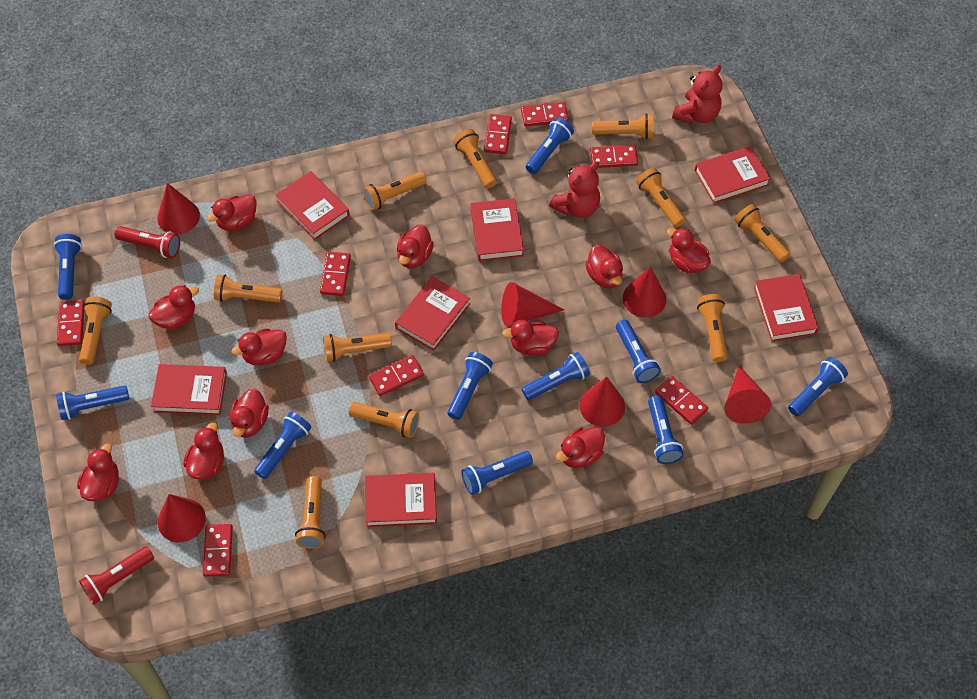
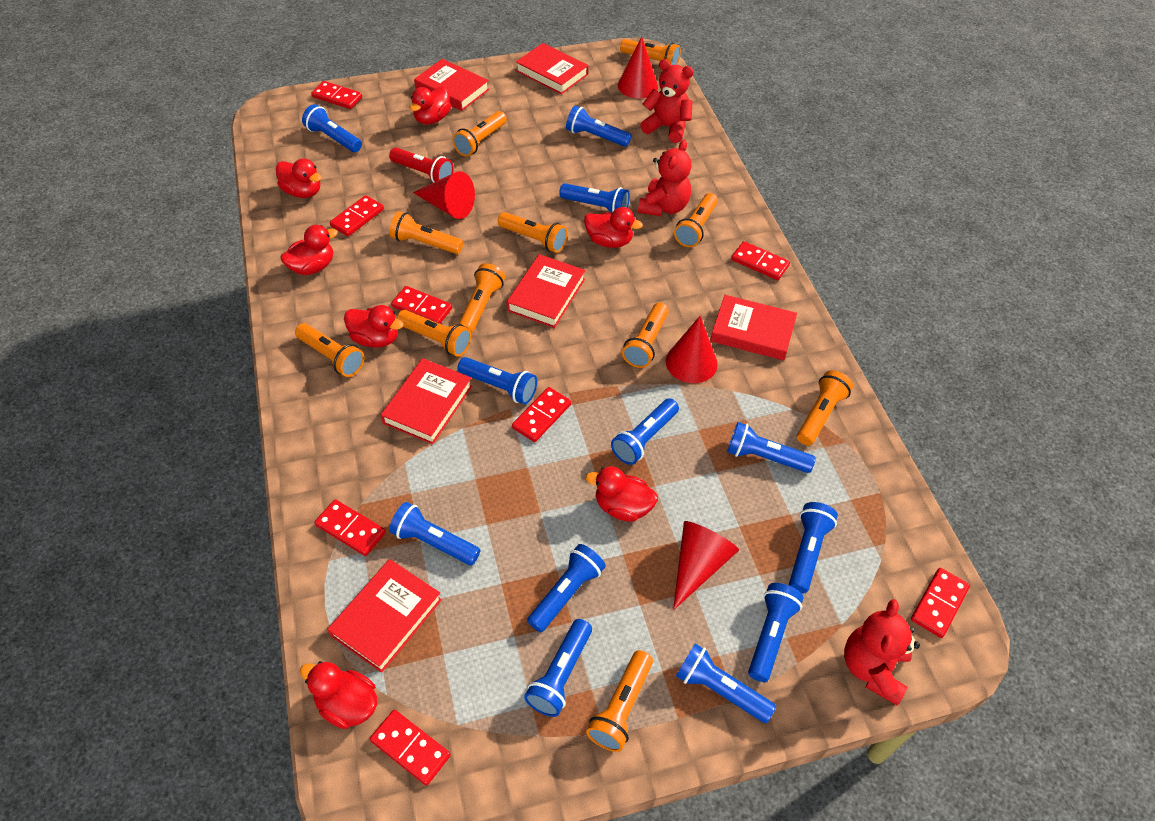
blue flashlight: [54,234,82,300] [56,385,129,420] [254,412,312,479] [447,352,493,420] [461,451,533,495] [522,352,590,400] [526,117,574,174] [616,320,661,383] [648,396,684,464] [788,357,848,416] = 10 -> [302,104,362,152] [389,502,480,565] [458,357,537,404] [524,619,592,717] [527,544,606,632] [559,183,630,213] [566,106,632,147] [611,398,679,465] [676,643,776,723] [727,422,816,473] [748,583,804,682] [789,502,838,593] = 12
red book: [151,364,227,415] [276,171,350,240] [365,473,437,527] [395,276,470,351] [470,198,524,261] [694,146,771,204] [754,274,819,342] = 7 -> [327,559,442,673] [381,358,472,444] [414,59,489,111] [507,254,585,328] [516,43,588,94] [710,295,797,360] = 6
red cone: [157,183,200,234] [158,494,206,542] [501,282,564,327] [580,377,625,427] [623,267,666,318] [724,366,771,424] = 6 -> [413,171,475,219] [618,37,658,99] [666,316,718,383] [673,521,739,610] = 4
red duck: [77,444,119,501] [148,285,199,330] [183,422,224,480] [207,194,257,231] [230,389,269,437] [232,328,287,366] [397,225,434,268] [502,319,559,356] [556,427,605,468] [585,245,623,289] [667,227,711,273] = 11 -> [276,158,322,198] [280,225,338,275] [299,661,377,729] [344,305,404,348] [410,86,451,124] [584,207,643,248] [585,466,658,522] = 7
red flashlight: [79,546,154,604] [114,226,180,258] = 2 -> [389,147,454,183] = 1
red teddy bear: [549,161,600,218] [672,65,722,124] = 2 -> [638,140,692,216] [640,59,694,143] [844,599,920,705] = 3

